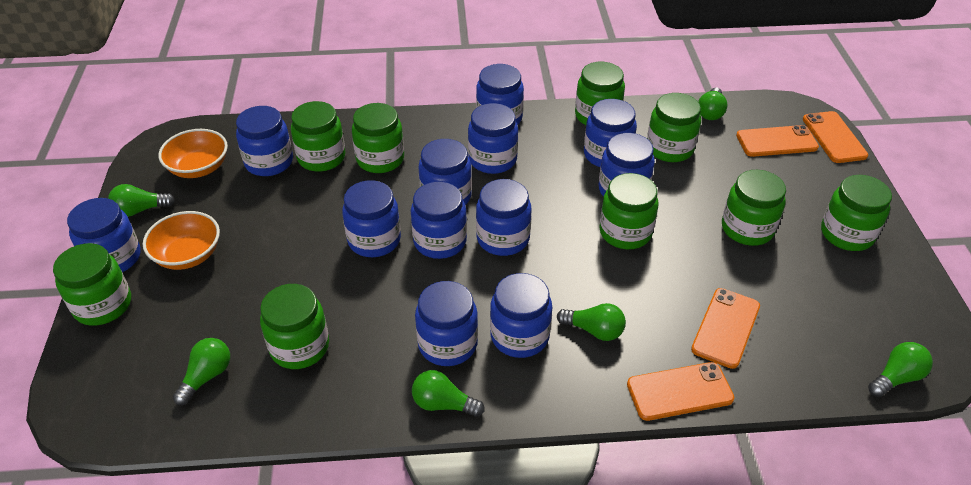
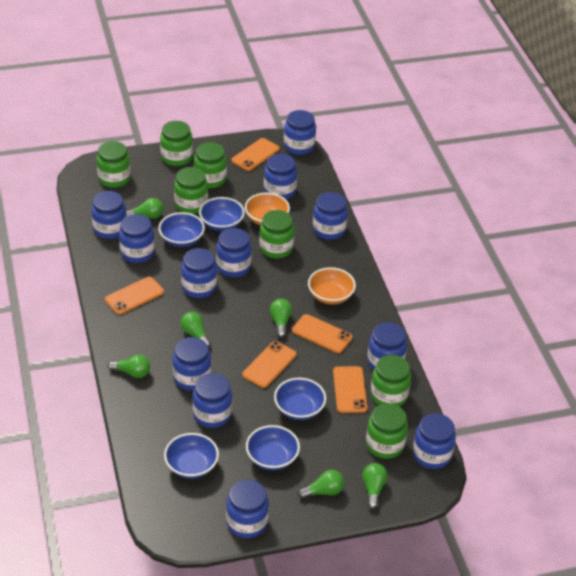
blue bowl: none = 0 -> [158,212,205,247] [164,433,219,479] [199,197,245,231] [246,425,300,470] [274,378,326,420] = 5
green jar: [53,243,131,326] [260,284,329,369] [291,101,345,172] [352,103,404,173] [575,62,625,125] [599,173,659,249] [647,93,701,162] [722,170,786,246] [821,175,892,251] = 9 -> [97,141,131,188] [160,121,193,166] [174,167,208,214] [194,142,227,188] [259,210,294,258] [366,403,408,459] [371,355,411,407] = 7
orange phone: [627,362,734,421] [691,288,760,369] [736,125,819,157] [803,111,868,163] = 4 -> [105,277,164,315] [231,138,280,171] [242,341,297,388] [292,314,353,353] [333,366,368,413] = 5

